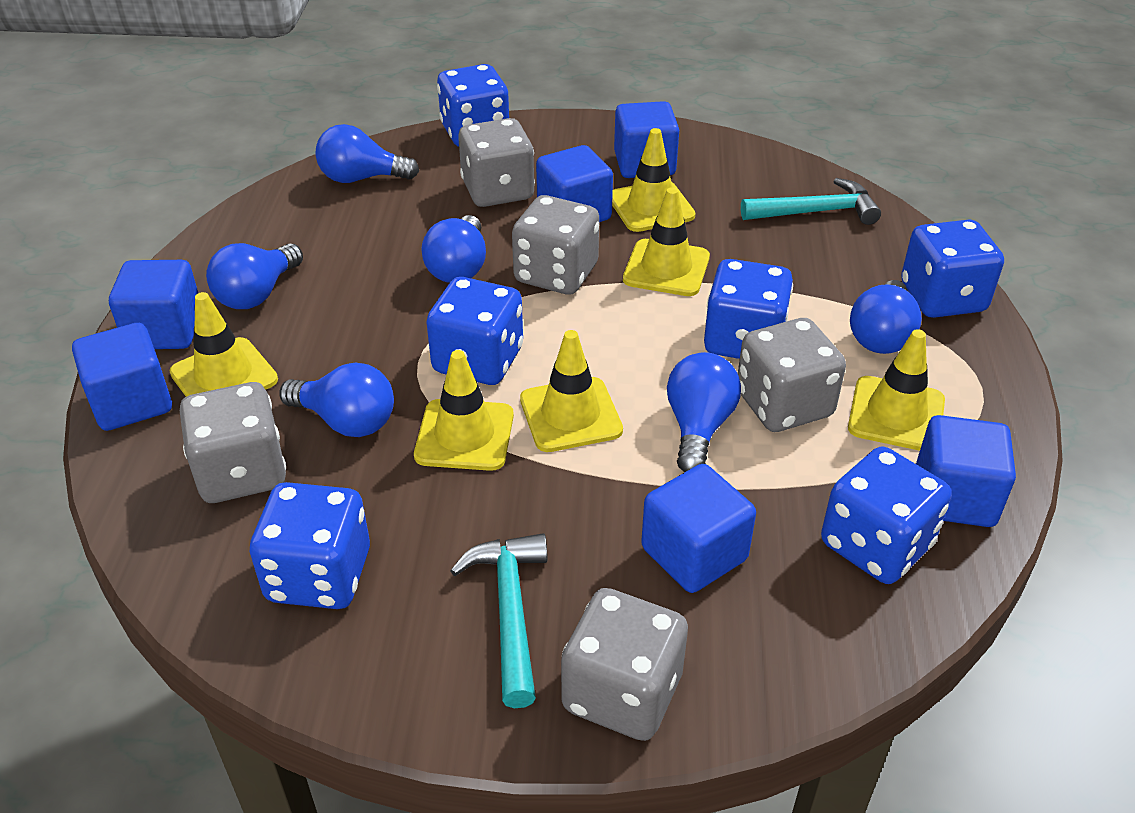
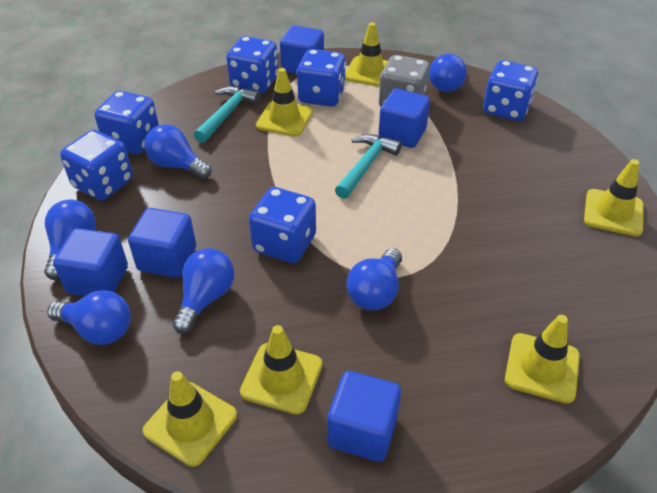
blue cube: [72,323,172,431] [109,260,198,349] [536,145,613,222] [614,101,679,178] [641,464,756,593] [916,415,1016,527] = 6 -> [53,228,128,296] [128,208,196,278] [280,25,324,74] [327,371,401,462] [378,89,430,148] = 5
grey dice: [180,382,286,503] [458,118,535,207] [512,195,599,295] [561,588,688,741] [738,318,846,432] = 5 -> [379,55,430,107] = 1

